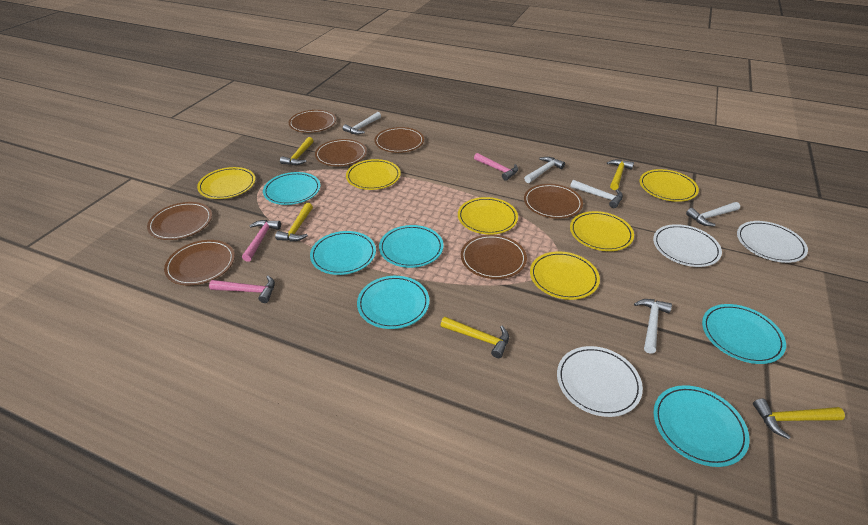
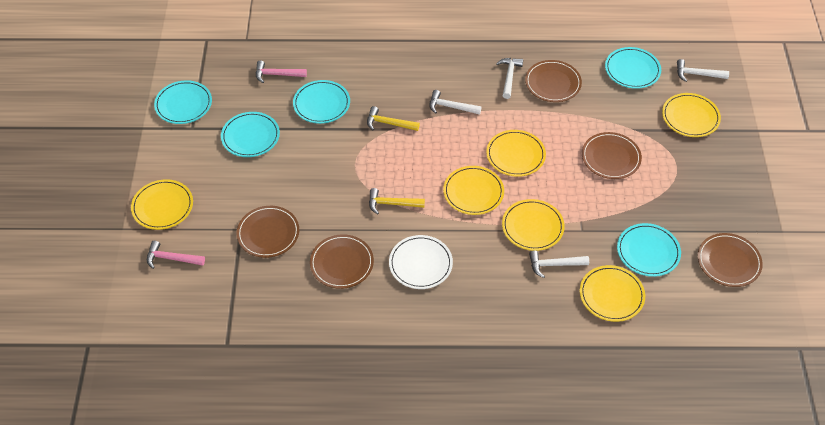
brown plate: [147,202,212,240] [164,240,235,285] [288,110,336,133] [315,139,367,166] [374,127,424,153] [461,234,527,279] [524,184,583,219] = 7 -> [236,206,299,258] [310,234,374,289] [525,60,582,102] [582,132,642,179] [698,233,763,287] = 5
pink hammer: [209,275,275,303] [242,220,281,262] [474,153,518,181] = 3 -> [147,241,205,269] [256,61,307,83] = 2
turquoise plate: [263,172,320,205] [310,231,376,275] [357,276,429,329] [379,225,443,268] [654,385,750,467] [702,304,786,364] = 6 -> [154,80,212,124] [221,112,280,157] [293,80,350,124] [605,47,661,89] [617,223,681,277] = 5
white hammer: [343,112,381,135] [524,157,565,183] [570,180,623,208] [634,299,672,354] [686,202,740,227] = 5 -> [429,90,482,115] [496,58,523,99] [529,250,589,278] [677,59,729,82] = 4
white plate: [557,346,643,417] [653,224,722,267] [737,221,808,263] = 3 -> [389,235,453,289] = 1
yellow hammer: [275,203,313,242] [280,137,314,165] [441,317,509,358] [607,160,634,190] [753,399,845,439] = 5 -> [367,106,420,131] [369,188,425,214] = 2

